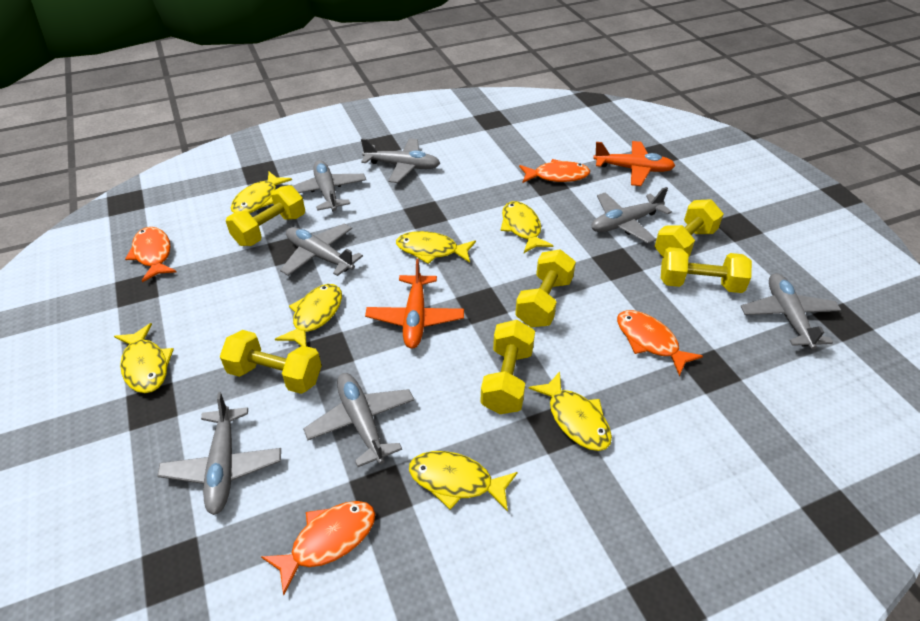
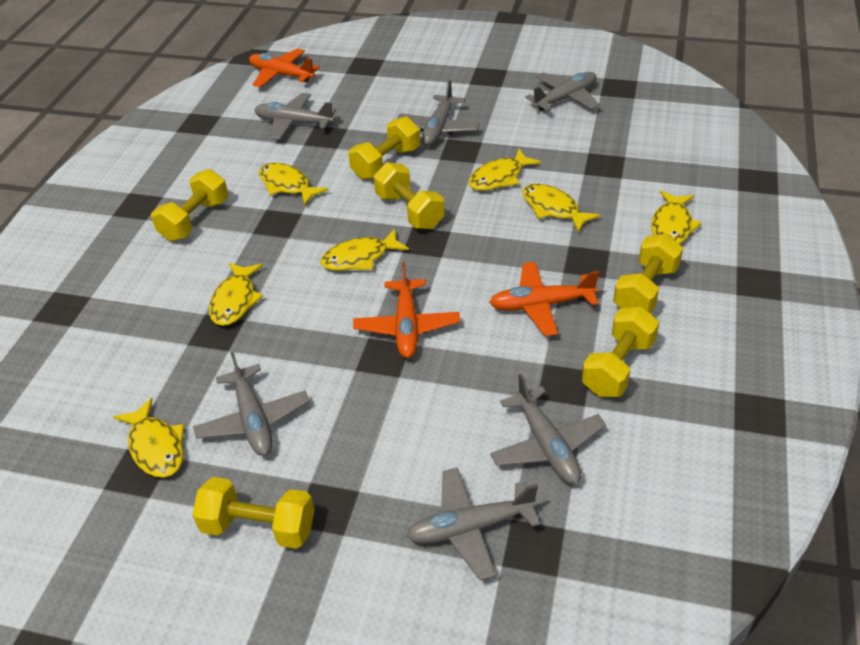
grey plane: [157,392,281,515] [280,224,363,276] [293,160,366,211] [303,373,414,467] [361,138,440,183] [591,187,672,244] [741,273,841,350] = 7 -> [193,352,310,456] [254,93,336,140] [398,80,480,146] [407,467,540,580] [490,374,606,484] [525,72,600,111] = 6
orange fish: [125,227,177,282] [261,501,375,595] [519,159,590,183] [617,310,703,376] = 4 -> none = 0
orange plane: [365,259,464,349] [593,141,675,186] = 2 -> [249,49,320,88] [353,262,460,358] [489,262,599,336] = 3

